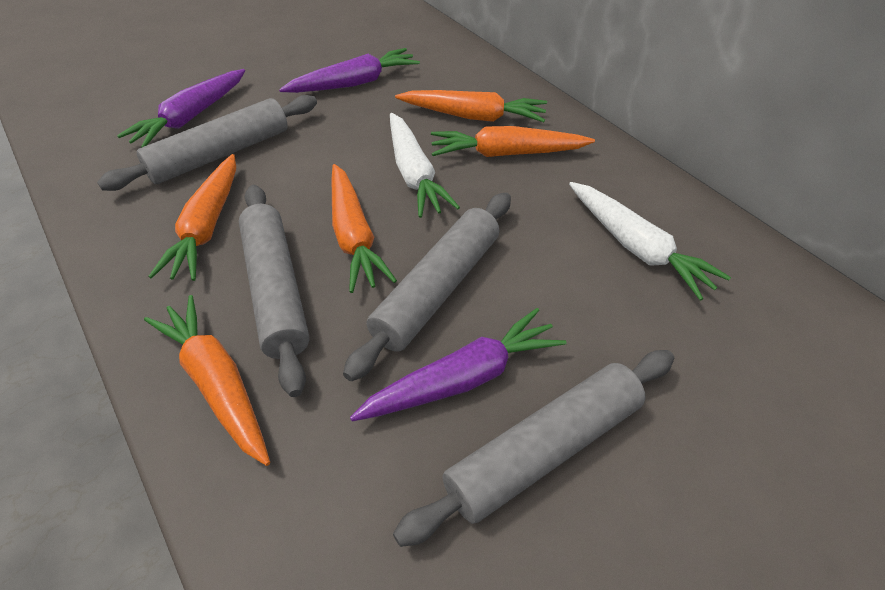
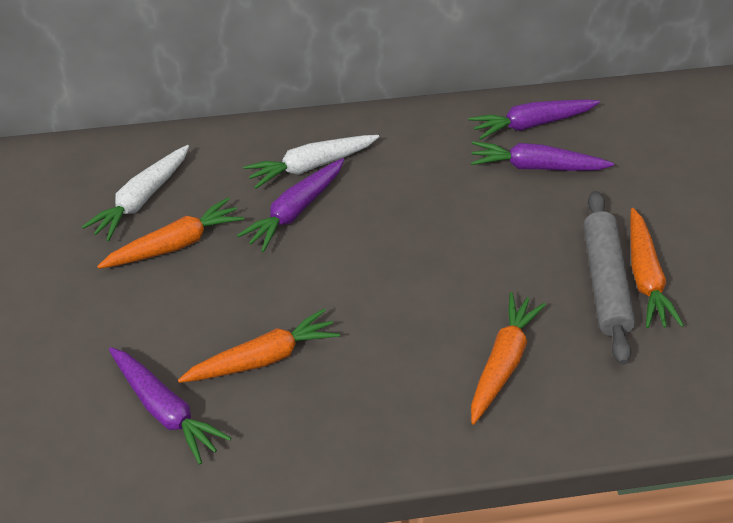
grey rolling pin: [97,95,317,191] [239,185,310,397] [343,193,511,381] [393,350,674,547] = 4 -> [583,191,635,365] = 1
orange carrot: [144,295,270,466] [148,154,236,281] [332,164,397,293] [395,90,547,122] [431,126,595,157] = 5 -> [97,197,244,269] [178,308,340,383] [471,292,546,425] [630,208,684,328] = 4
purple carrot: [117,69,245,148] [279,48,420,93] [350,308,567,422] = 3 -> [109,347,231,465] [237,158,344,252] [469,99,600,140] [471,141,614,171] = 4

